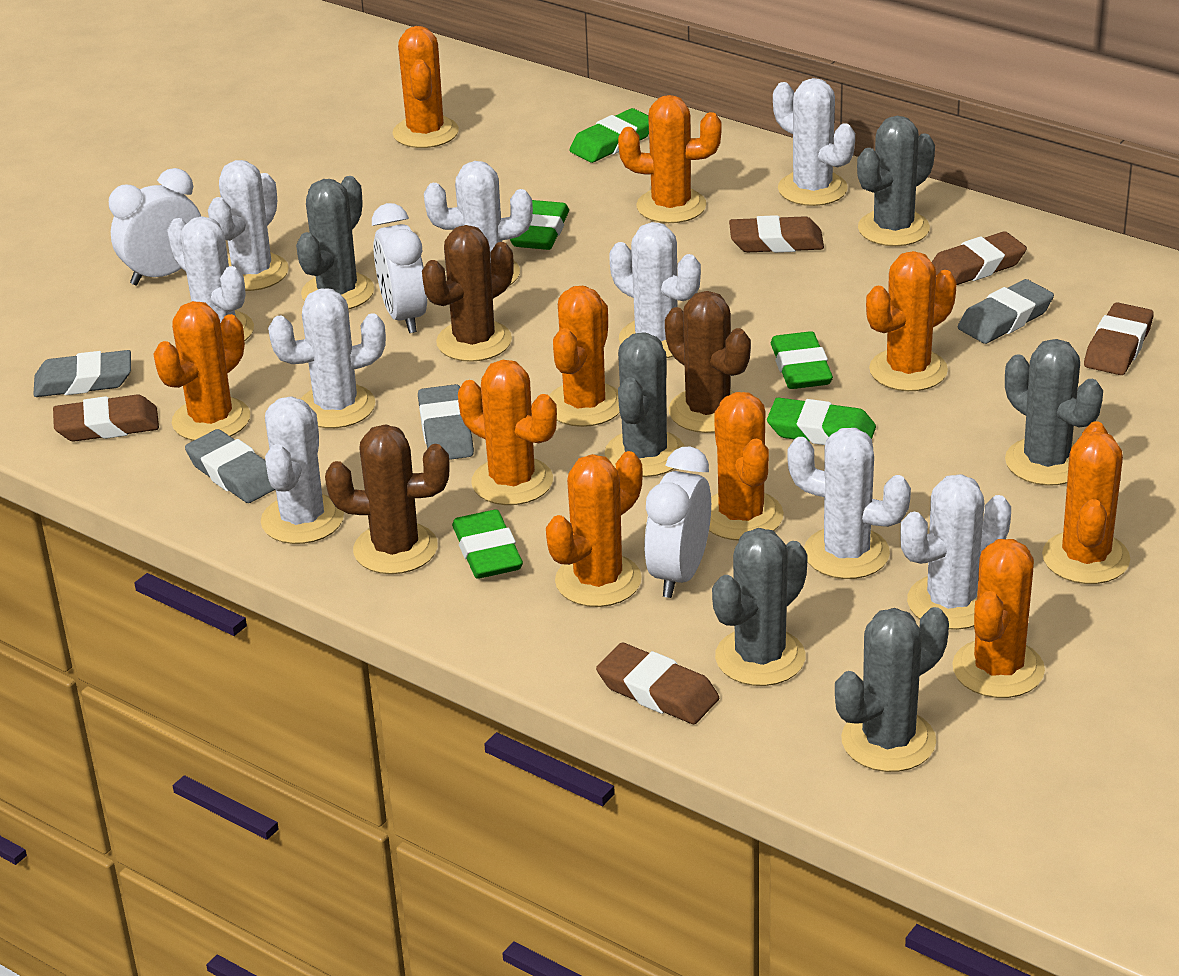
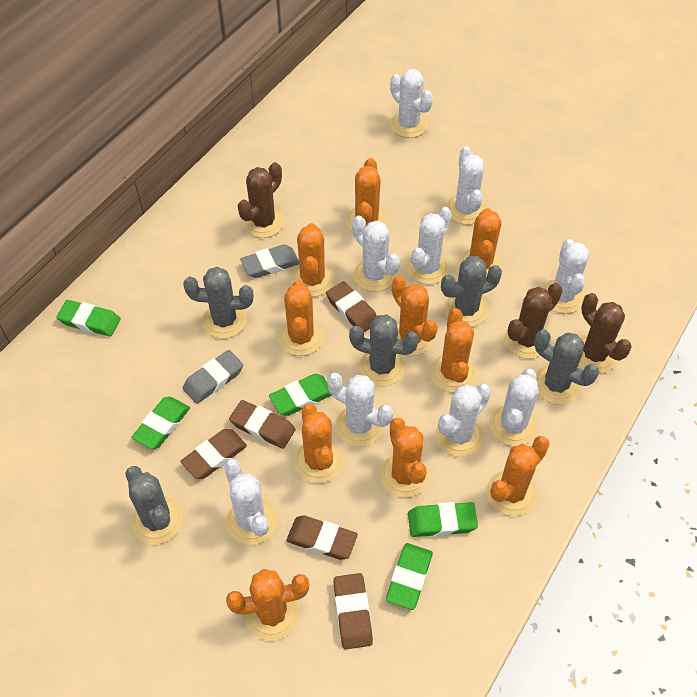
grey cactus: [296,176,374,310] [605,332,685,477] [712,528,808,686] [835,607,949,772] [857,116,935,246] [1005,339,1103,486] = 6 -> [125,466,183,544] [183,267,253,339] [349,315,419,386] [441,256,502,327] [534,329,599,405] = 5
grey eraser: [33,350,131,397] [185,429,275,503] [418,384,474,460] [958,279,1054,344] = 4 -> [183,350,243,404] [240,244,299,278] = 2
white clock: [109,168,201,286] [372,203,427,333] [644,447,711,598] = 3 -> none = 0

